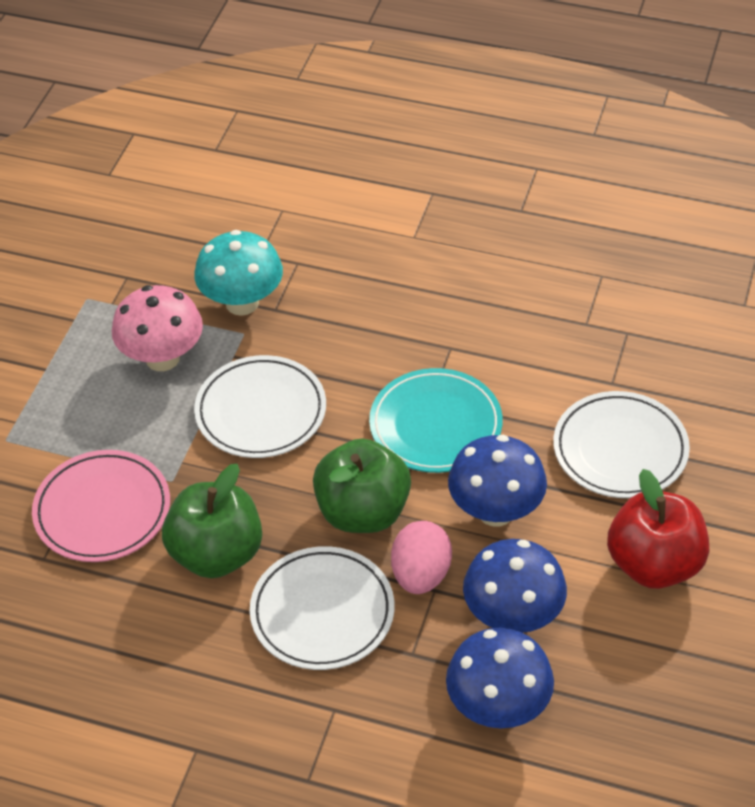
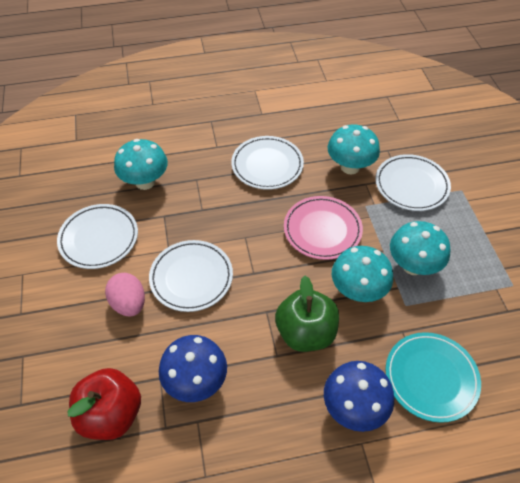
blue mushroom: [446,628,554,728] [448,435,547,527] [463,539,567,633] = 3 -> [159,335,227,402] [324,361,394,432] = 2
green apple: [162,464,262,578] [313,438,411,533] = 2 -> [275,276,339,352] = 1
pink mushroom: [112,285,203,371] = 1 -> none = 0
turquoise mushroom: [194,230,283,316] = 1 -> [114,139,168,190] [328,125,380,174] [332,246,393,302] [390,221,451,275] = 4
white plate: [194,355,326,458] [250,546,394,670] [553,391,690,498] = 3 -> [57,204,138,269] [149,240,233,312] [231,136,304,190] [375,154,451,211] = 4

